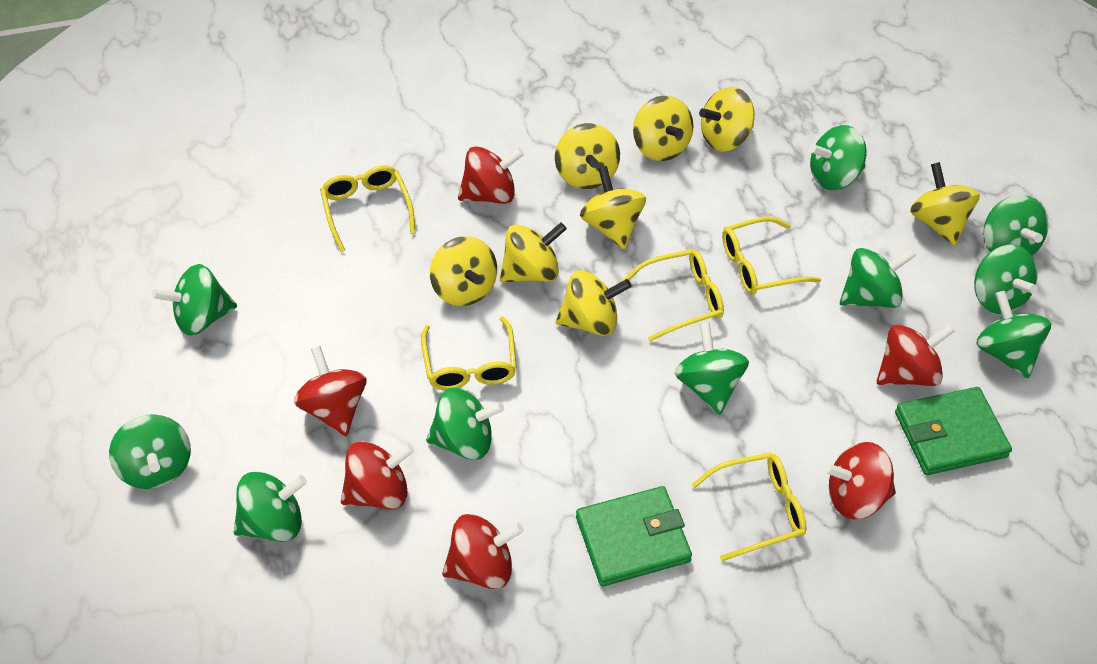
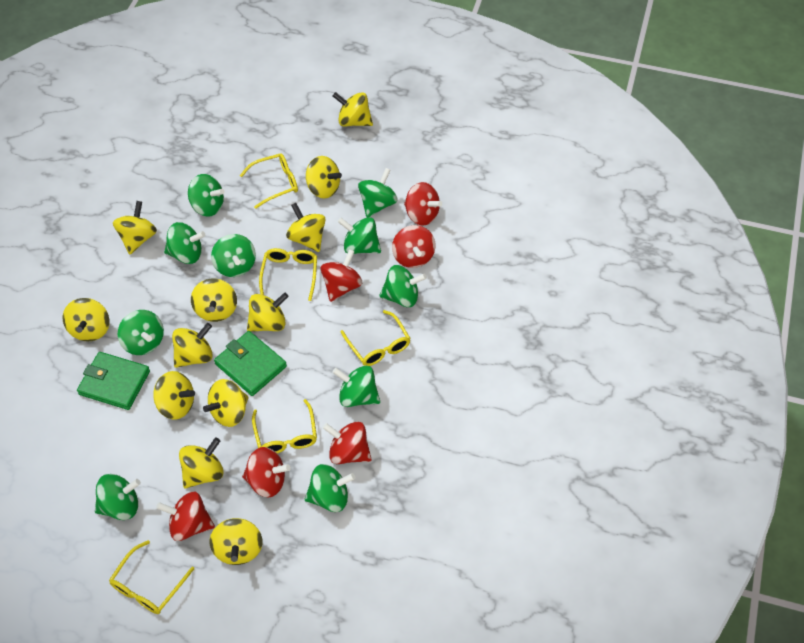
yellow spinning top: [430,236,497,306] [500,222,567,282] [555,123,620,189] [556,270,631,336] [580,166,646,249] [633,95,694,161] [699,87,755,152] [910,162,980,246] = 8 -> [63,298,109,341] [113,201,157,254] [153,371,195,420] [172,323,213,368] [179,437,224,489] [191,279,237,322] [203,379,249,427] [210,518,262,565] [247,292,289,332] [286,203,326,252] [306,156,342,198] [333,92,373,126] = 12

